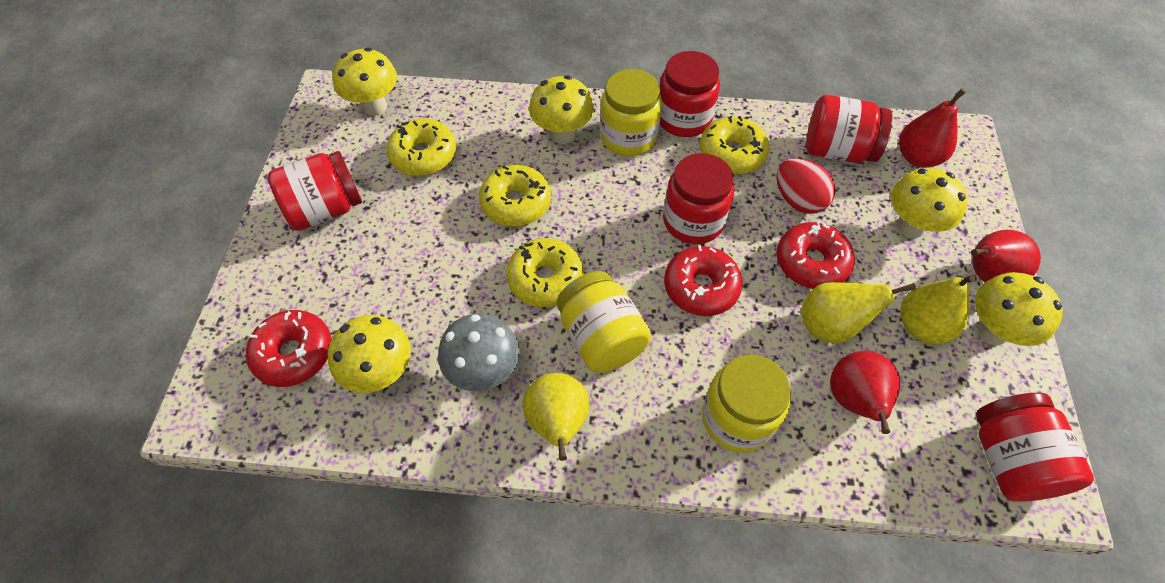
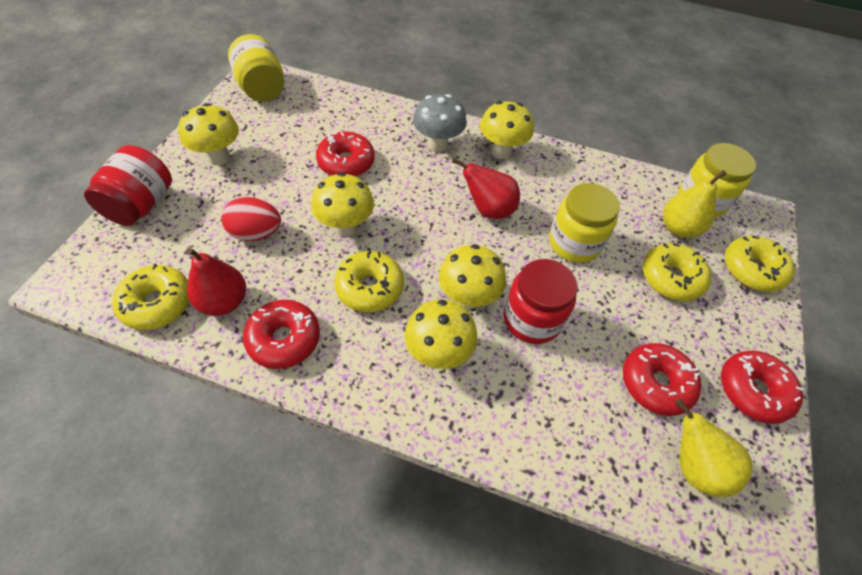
red donut: [246,310,331,387] [664,245,743,316] [776,221,855,289] = 3 -> [243,300,320,369] [316,132,375,177] [623,343,701,416] [721,351,804,424] = 4
red jar: [268,151,362,231] [659,51,720,137] [663,153,734,244] [806,95,892,163] [976,393,1094,502] = 5 -> [84,145,172,226] [504,259,577,344] = 2
red pear: [830,351,900,434] [899,88,966,168] [971,230,1041,282] = 3 -> [186,248,246,316] [452,158,520,219] = 2
yellow pear: [523,373,589,461] [801,282,916,343] [901,275,977,344] = 3 -> [663,170,726,238] [675,399,752,497] = 2

